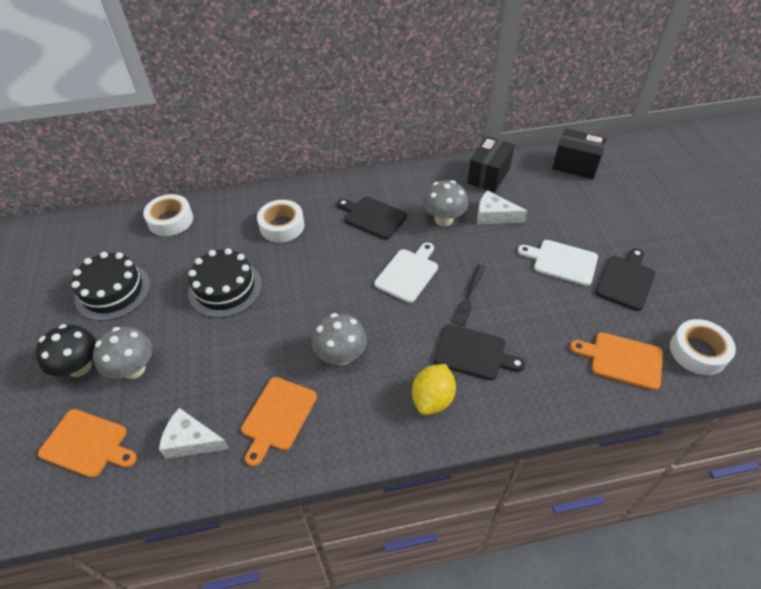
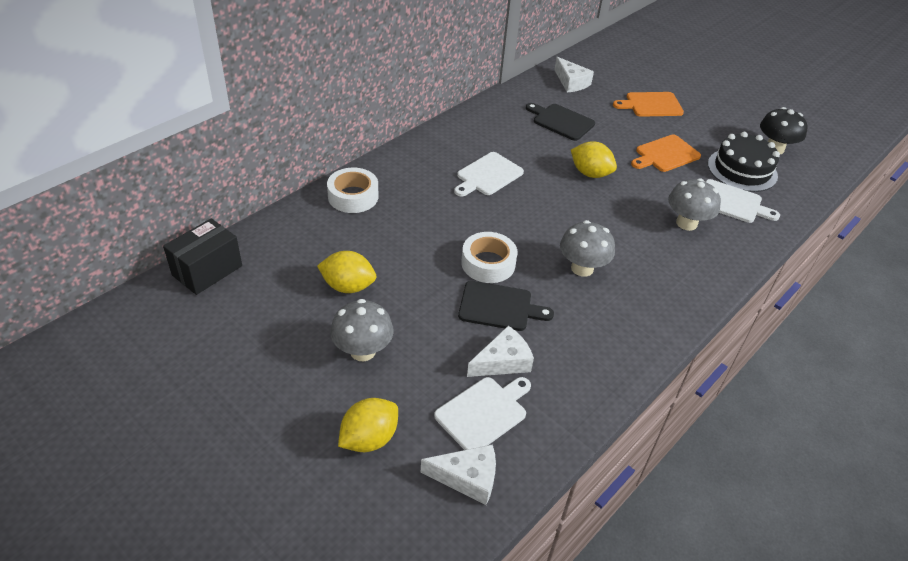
black box: [467,136,515,192] [552,128,607,179] = 2 -> [163,218,242,295] = 1
black cake: [72,252,150,321] [188,248,262,318] = 2 -> [708,132,780,192] = 1
black cutting board: [337,197,407,239] [434,324,525,380] [596,248,655,311] = 3 -> [458,281,554,331] [526,103,595,141] = 2
black fork: [452,265,485,326] = 1 -> none = 0
orange cutting board: [38,409,137,478] [241,377,317,467] [570,332,663,390] = 3 -> [613,92,684,117] [631,135,701,172] = 2
white cheese: [159,408,229,459] [477,190,527,224] = 2 -> [421,444,496,505] [467,326,534,377] [554,57,594,92] = 3
white cutting board: [374,243,438,303] [518,240,598,286] = 2 -> [434,377,531,450] [454,152,524,197] [706,179,780,223] = 3
white tape: [143,194,193,236] [257,200,304,242] [670,319,736,375] = 3 -> [327,168,378,213] [461,232,518,283] = 2
yellow lemon: [412,364,456,415] = 1 -> [317,251,376,293] [338,398,398,452] [571,141,617,178] = 3

